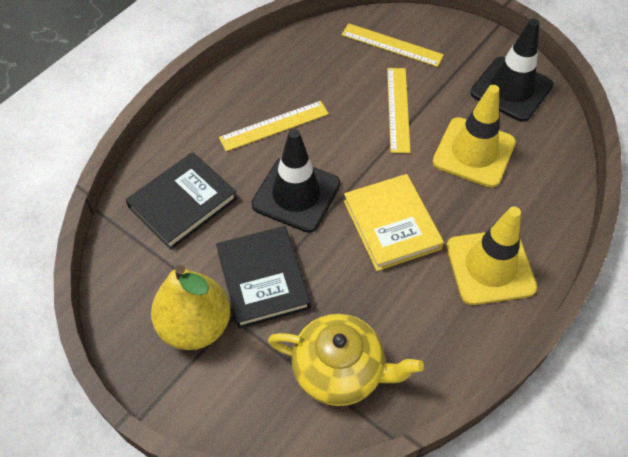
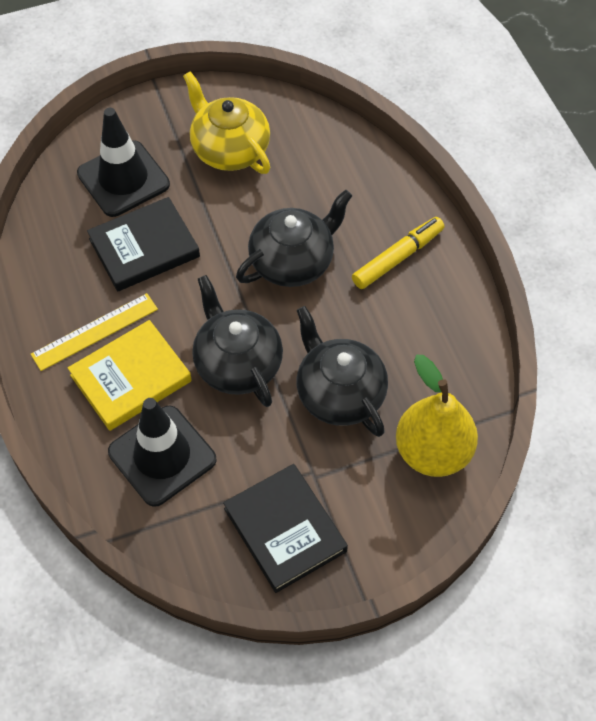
black teapot: none = 0 -> [192,275,283,407] [236,189,353,287] [297,306,388,437] = 3
yellow marker: none = 0 -> [352,217,444,289] = 1
yellow ruler: [219,101,329,151] [341,23,444,67] [387,68,410,153] = 3 -> [31,293,158,371] = 1
yellow traffic cone: [433,85,516,188] [446,206,537,305] = 2 -> none = 0

